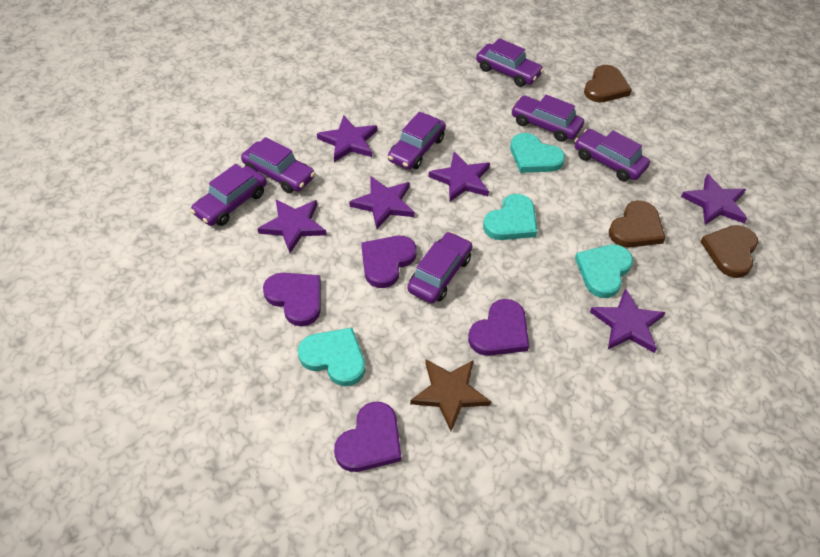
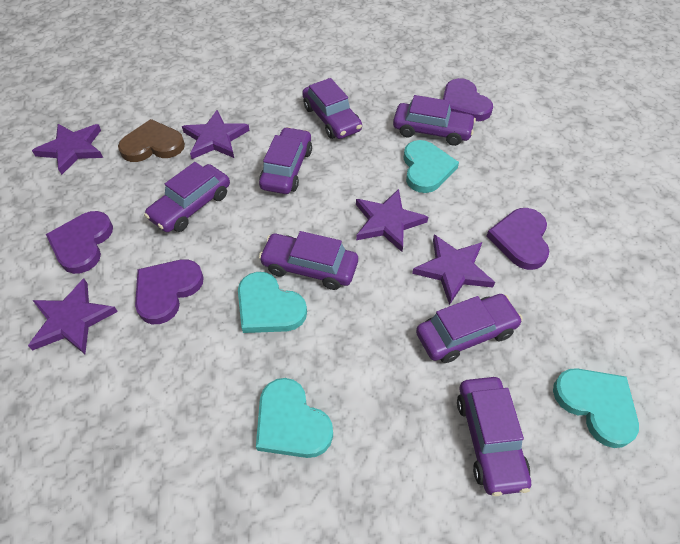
brown heart: [584,65,632,102] [609,200,666,248] [700,225,758,278] = 3 -> [118,119,185,162] = 1
brown star: [410,359,491,431] = 1 -> none = 0
purple star: [257,199,327,253] [317,116,377,162] [349,176,415,229] [428,152,490,202] [590,288,665,353] [681,174,747,225] = 6 -> [28,279,118,354] [32,124,103,175] [182,110,250,159] [356,189,428,252] [412,235,495,305] = 5

